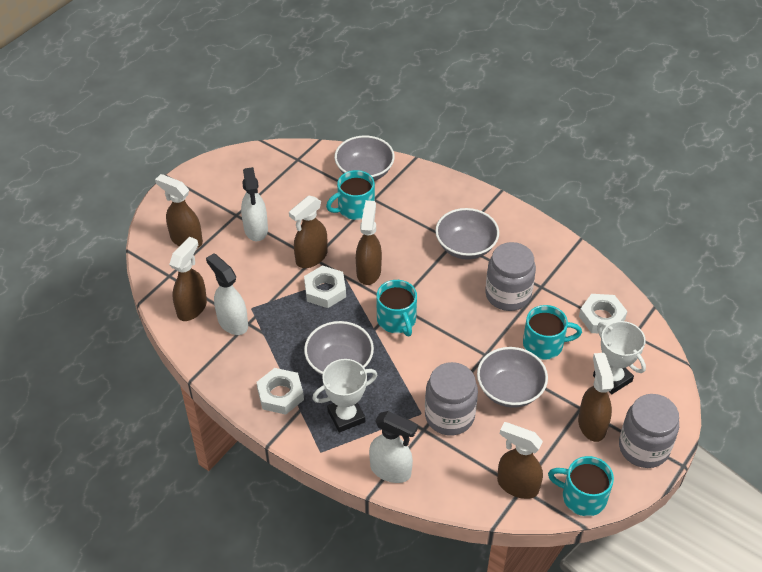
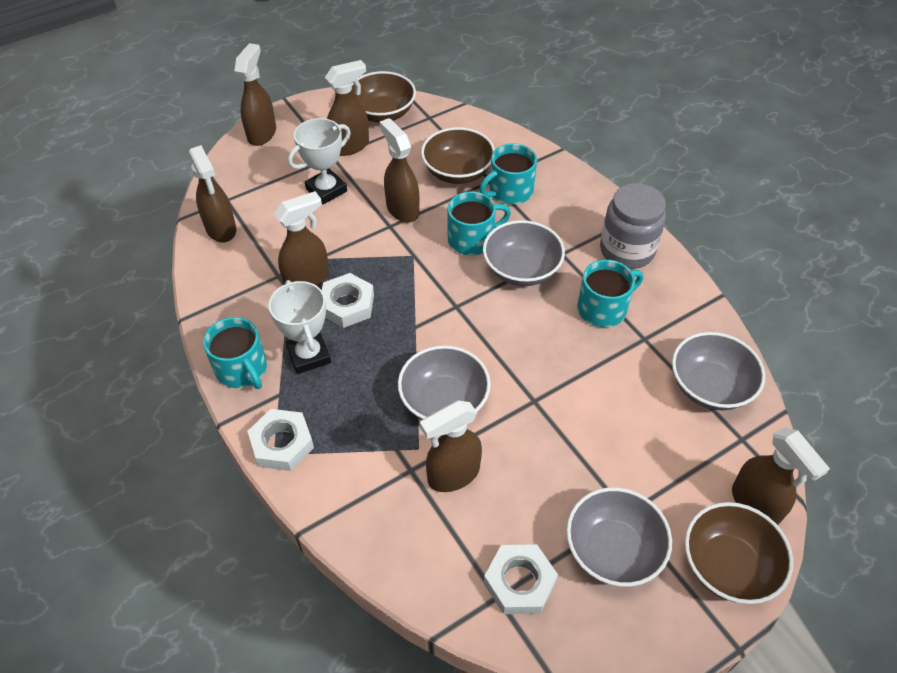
brown bowl: none = 0 -> [351,71,416,122] [421,127,495,184] [685,502,793,604] = 3
brown spray bottle: [155,174,203,248] [169,237,207,321] [289,196,327,268] [356,200,382,285] [497,422,543,499] [578,353,614,442] = 6 -> [189,145,236,242] [235,43,276,146] [274,191,329,286] [325,60,369,156] [379,118,419,223] [420,401,482,492] [732,427,830,525] = 7
grey jar: [425,362,478,435] [485,242,536,311] [619,394,679,468] = 3 -> [600,183,666,269] = 1
white spray bottle: [206,253,248,335] [241,167,268,241] [369,411,418,483] = 3 -> none = 0

